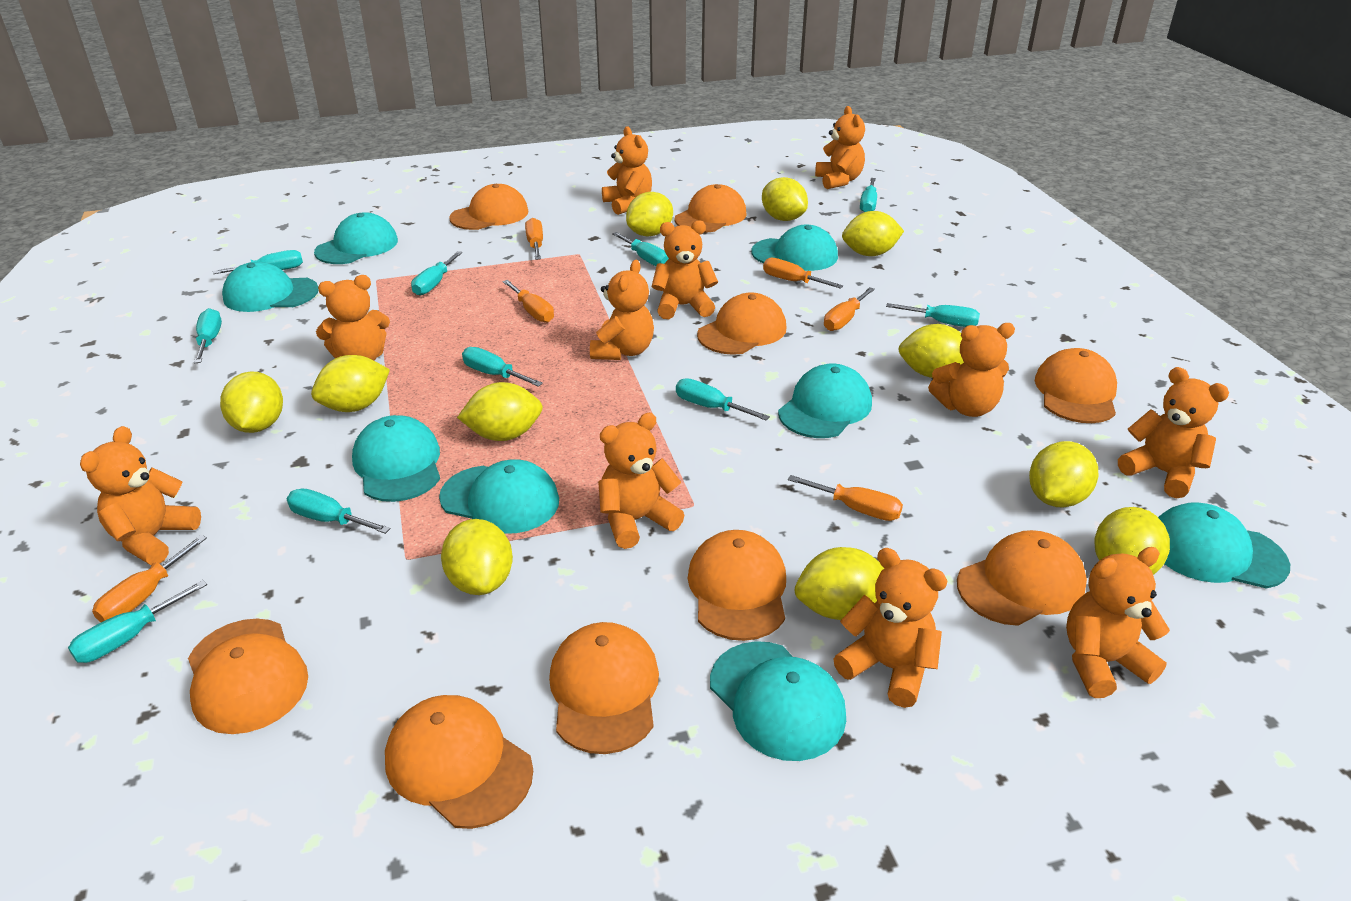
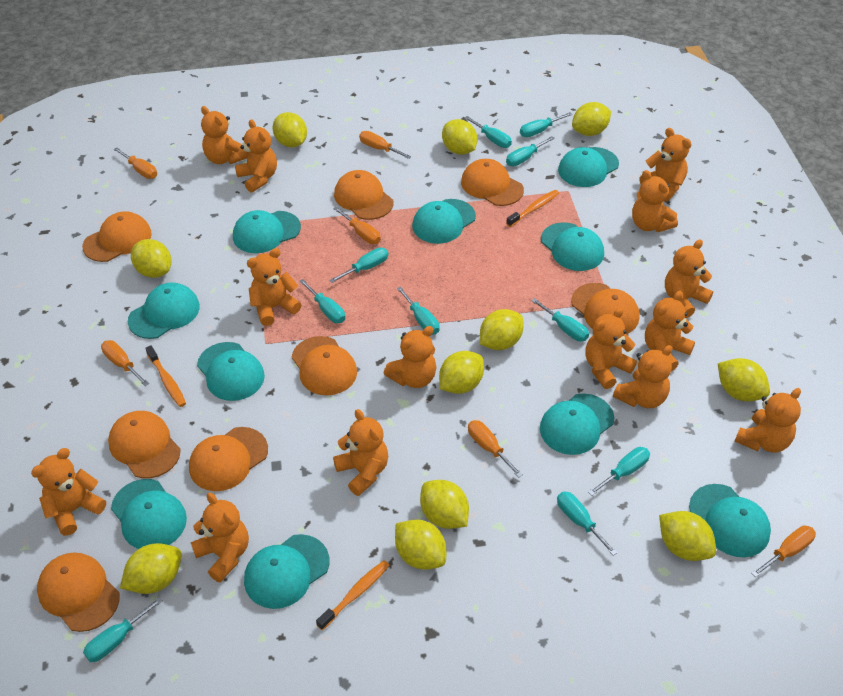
orange cap: [188,619,308,734] [385,695,533,829] [449,184,529,230] [549,622,659,754] [674,184,747,233] [688,530,786,641] [697,292,787,355] [957,530,1087,626] [1035,348,1117,423] = 9 -> [37,552,120,632] [82,211,152,262] [108,411,181,478] [189,427,268,491] [292,336,357,396] [334,170,393,220] [461,159,524,206] [571,283,639,334] = 8
orange teddy bear: [80,426,201,565] [316,275,390,361] [590,260,654,360] [598,413,684,549] [602,126,652,215] [651,220,718,319] [815,106,865,189] [833,548,948,708] [928,323,1015,417] [1066,547,1170,698] [1118,367,1229,498] = 11 -> [31,448,106,536] [191,492,249,582] [201,106,247,164] [235,119,277,192] [247,248,301,326] [333,409,388,496] [384,326,437,388] [585,308,637,389] [613,345,672,408] [632,170,678,232] [640,128,692,202] [645,291,695,371] [665,239,713,318] [735,388,801,453] = 14
orange toothbrush: none = 0 -> [145,345,186,407] [316,560,390,630] [506,190,559,227] = 3
turquoise cap: [222,262,319,312] [314,212,398,264] [352,415,440,502] [439,459,559,534] [710,641,846,761] [751,225,838,271] [778,364,872,438] [1158,502,1290,589] = 8 -> [111,479,187,549] [128,282,200,339] [197,342,265,401] [233,210,301,253] [244,534,329,609] [412,199,476,244] [540,393,614,455] [541,222,604,271] [558,147,619,187] [689,484,771,557] = 10

